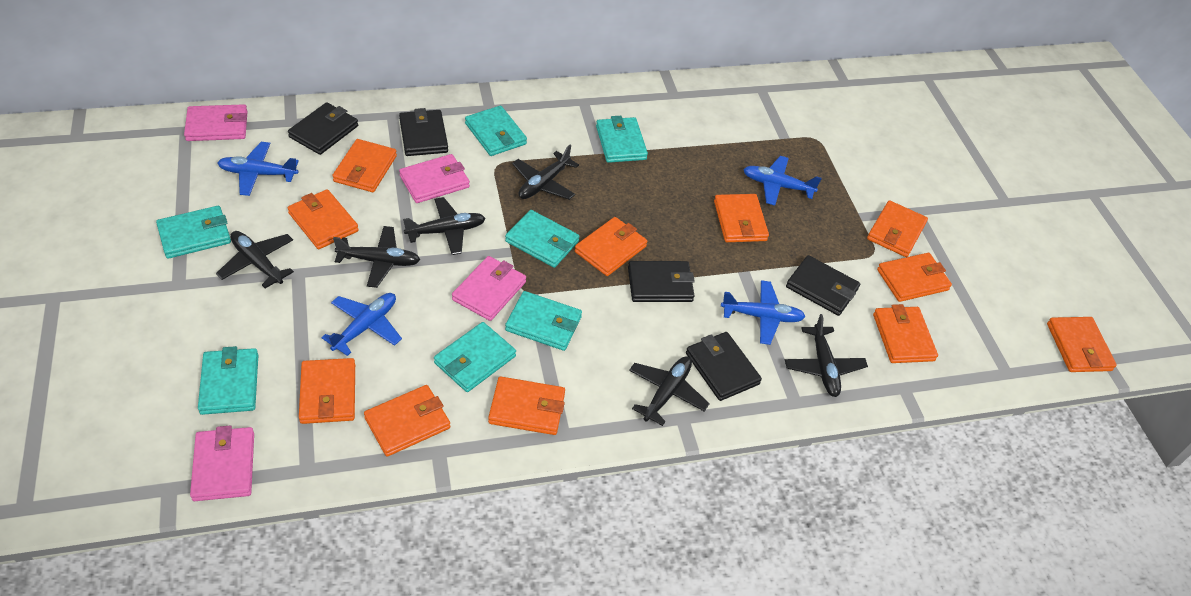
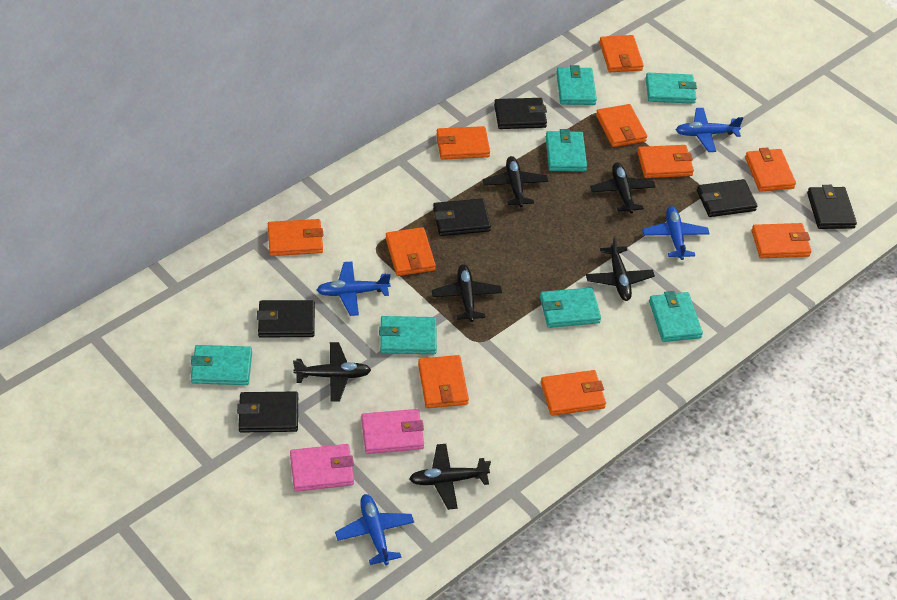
black wallet: [288,102,358,155] [399,108,448,156] [628,261,695,302] [686,332,762,401] [786,255,860,316] = 5 -> [237,392,298,433] [257,300,315,338] [433,198,491,236] [494,98,547,129] [697,179,757,217] [807,185,857,229] = 6
orange wallet: [288,189,359,249] [299,358,355,424] [332,139,397,192] [364,385,450,457] [488,377,565,435] [575,217,647,276] [714,194,769,242] [867,200,928,257] [873,304,938,363] [877,253,952,302] [1047,317,1117,372] = 11 -> [268,219,324,256] [386,227,436,276] [418,355,469,408] [436,126,490,160] [541,370,606,416] [596,104,647,147] [599,35,644,72] [637,145,694,178] [745,147,796,192] [751,223,811,258] = 10
pink wallet: [184,104,248,141] [190,426,254,501] [399,154,470,203] [452,256,526,321] = 4 -> [290,444,354,492] [361,409,424,454] = 2

